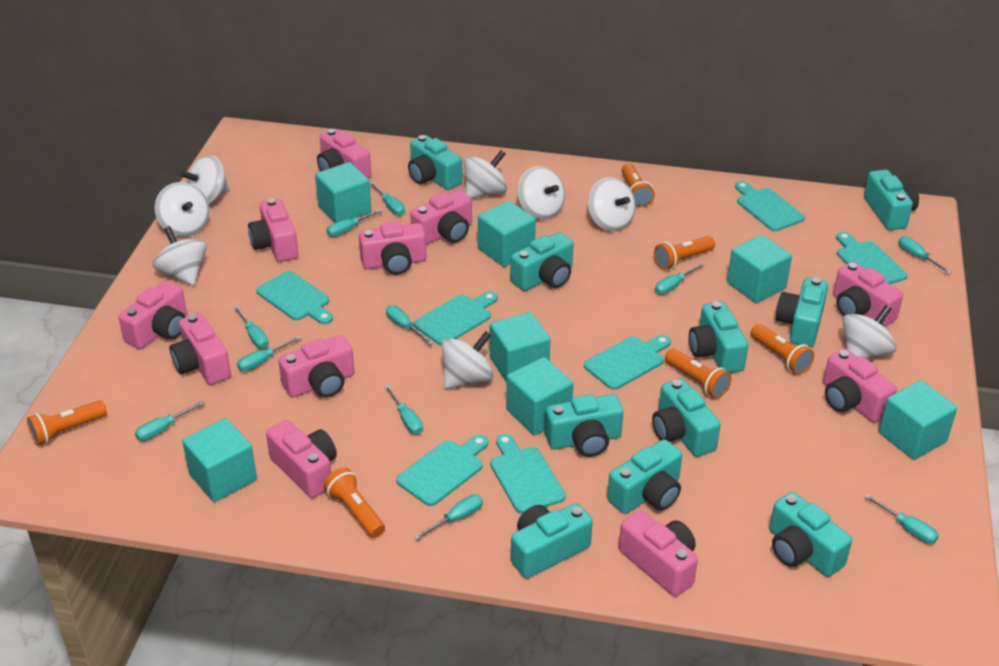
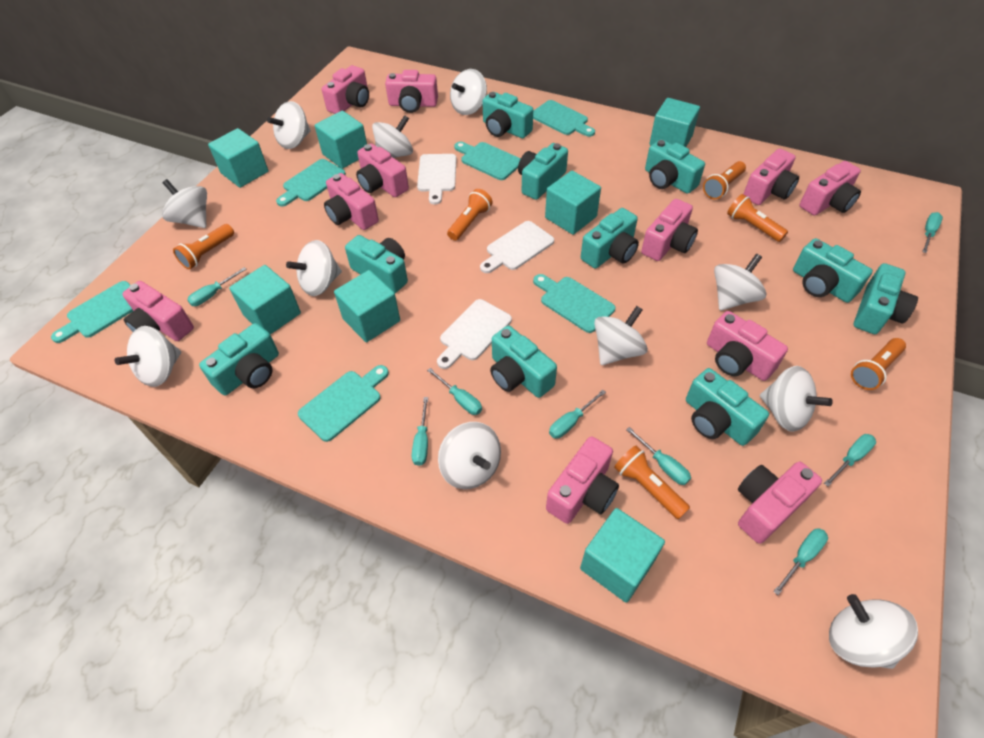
turquoise cutting board: [256,271,333,324] [396,435,488,506] [414,292,498,346] [490,434,566,514] [584,335,671,390] [735,181,805,231] [836,232,907,284] = 7 -> [51,281,133,343] [276,159,346,206] [298,365,389,442] [454,142,521,180] [533,100,595,137] [533,274,615,333] = 6
turquoise screwdriver: [135,400,205,441] [234,306,269,349] [237,336,301,372] [327,209,383,237] [370,182,405,216] [384,385,423,435] [386,305,433,345] [414,495,483,540] [655,263,705,295] [864,494,939,544] [899,236,952,274] = 11 -> [187,267,246,306] [412,397,428,466] [427,368,482,415] [549,390,606,438] [626,427,691,485] [773,528,828,595] [824,434,876,487] [922,212,943,253] = 8
white cutting board: none = 0 -> [417,154,457,205] [437,299,512,369] [480,221,554,273] = 3
white spinning top: [153,226,207,286] [155,182,210,237] [180,155,229,205] [442,331,493,389] [464,150,507,199] [517,166,565,220] [588,177,636,231] [842,305,896,359] = 8 -> [115,326,181,387] [162,179,207,228] [267,101,311,149] [286,240,342,296] [372,115,413,158] [438,422,501,489] [450,69,487,115] [594,306,648,365] [714,253,766,311] [760,366,833,432] [829,594,918,669] = 11

